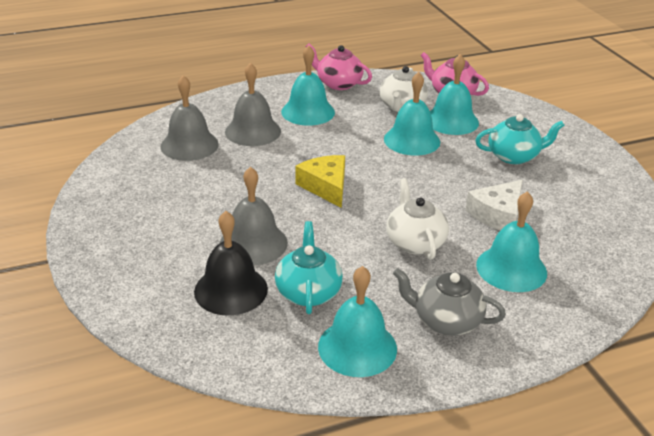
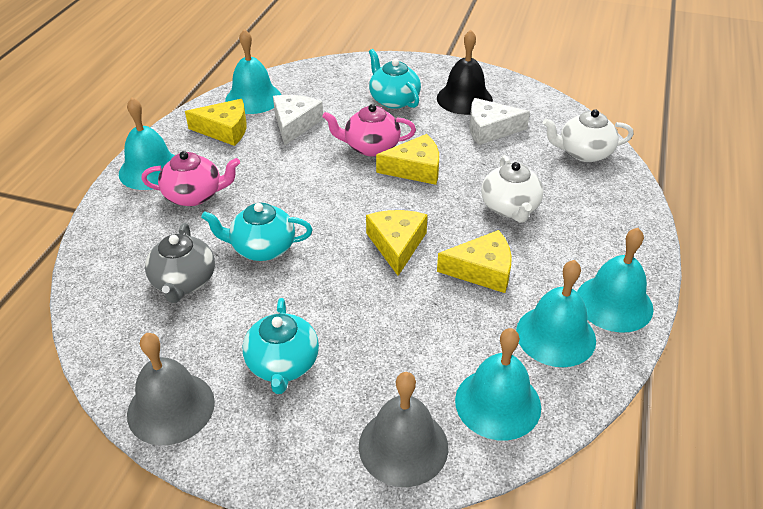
grey bell: [160,75,219,161] [220,167,288,265] [225,63,281,146] = 3 -> [127,333,215,446] [359,372,448,487] = 2
turquoise teapot: [275,221,343,314] [475,114,564,164] = 2 -> [201,203,312,261] [242,298,319,394] [369,49,421,109] = 3
white cheese: [465,180,523,230] = 1 -> [273,95,323,145] [469,98,530,145] = 2
yellow cheese: [295,155,345,208] = 1 -> [185,99,246,146] [366,210,428,276] [376,134,439,185] [437,230,512,293] = 4

